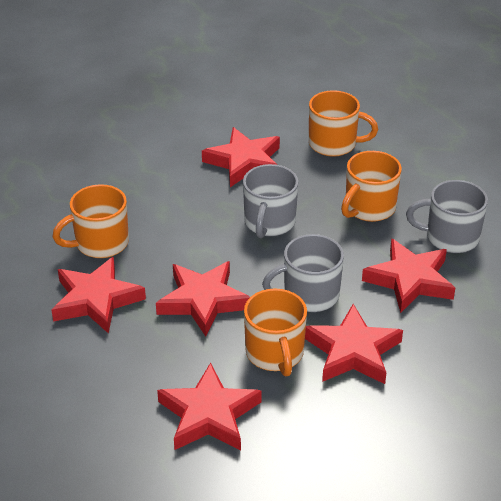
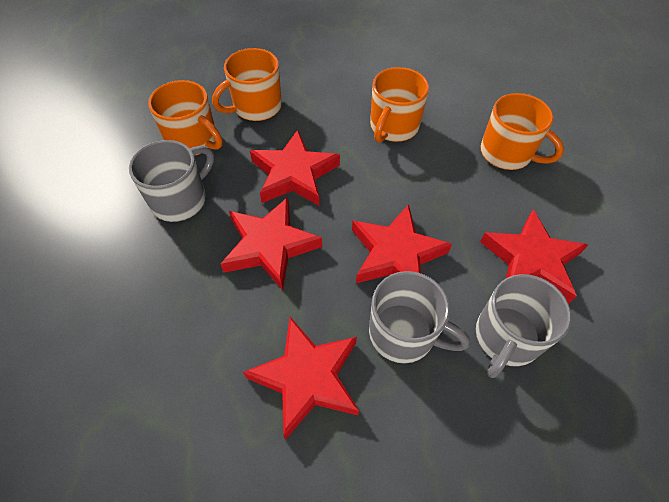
red star: [52,257,146,334] [156,261,250,336] [157,363,262,450] [202,127,280,187] [305,304,403,384] [362,238,455,313] = 6 -> [221,197,322,290] [243,317,359,440] [250,130,340,205] [352,204,452,283] [480,210,588,304] = 5

